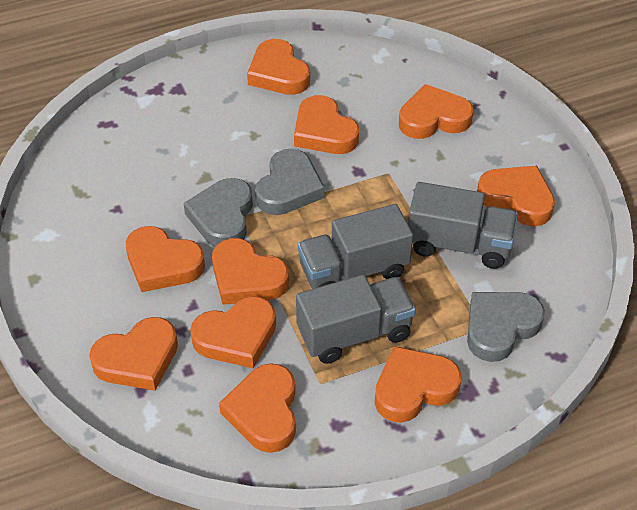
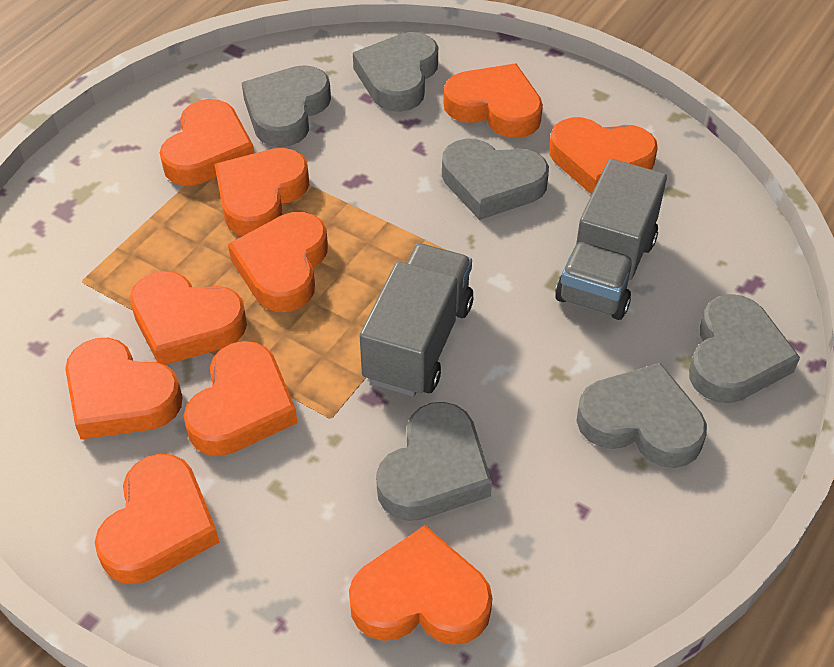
grey heart: [183,178,253,247] [255,149,325,215] [467,292,545,362] = 3 -> [242,65,331,147] [353,32,438,112] [376,402,492,521] [442,138,549,220] [577,363,707,468] [689,294,800,403] = 6
grey truck: [296,275,416,364] [298,204,413,289] [408,182,518,269] = 3 -> [360,244,474,397] [555,159,667,320] = 2

